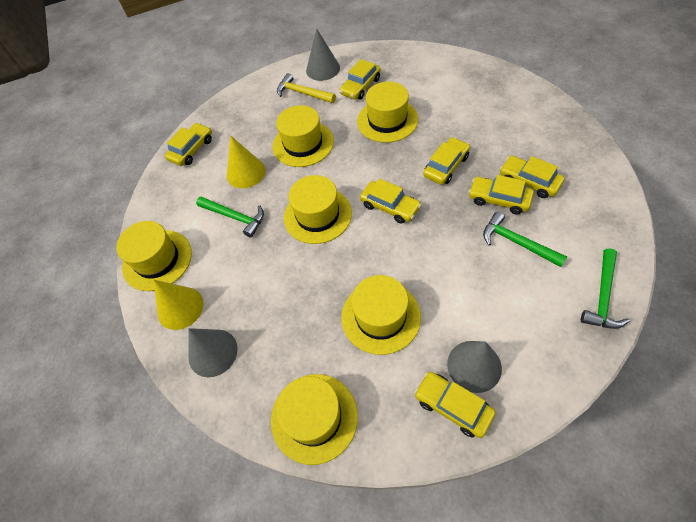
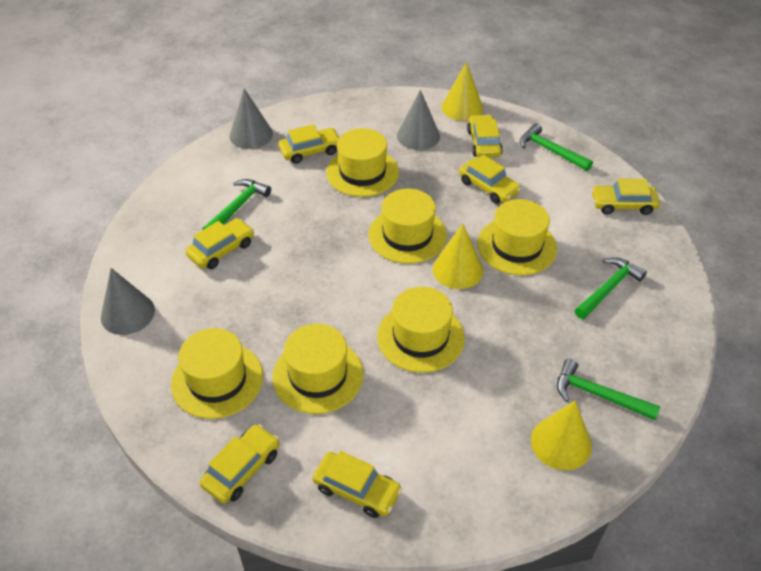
green hammer: [196,197,264,238] [483,212,567,267] [581,248,630,329] = 3 -> [202,179,271,230] [520,123,593,171] [557,359,660,420] [575,257,647,319] = 4
yellow cone: [153,280,203,330] [227,136,266,188] = 2 -> [433,224,483,289] [442,62,483,121] [531,400,592,470] = 3
yellow hammer: [277,73,336,103] = 1 -> none = 0

